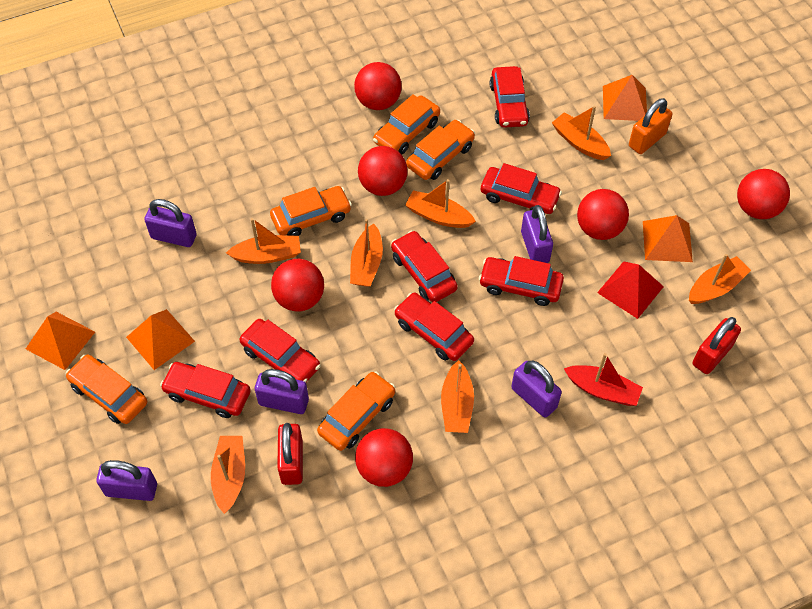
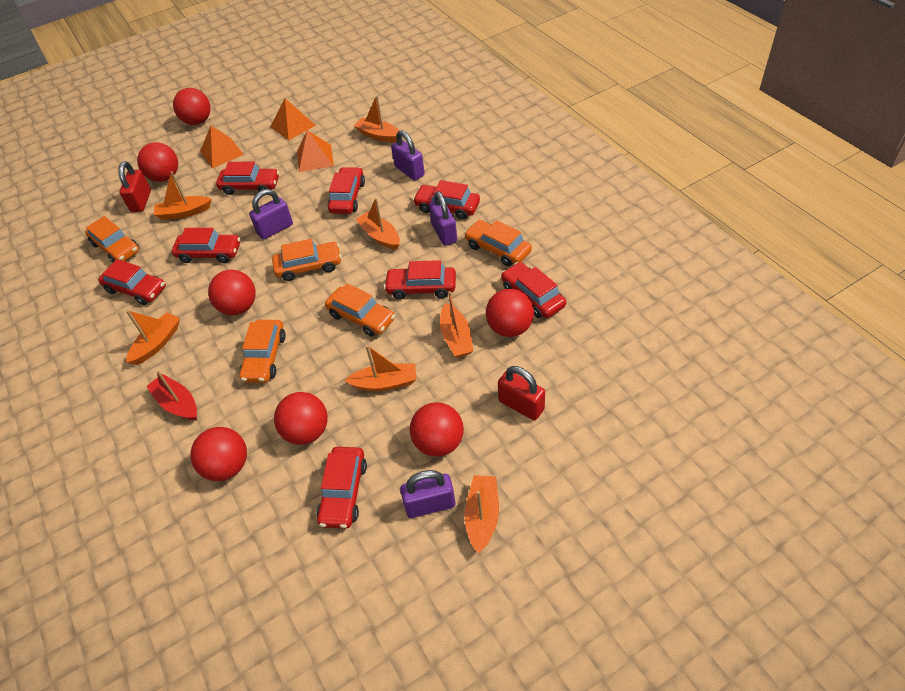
orange padlock: [629,98,672,154] = 1 -> none = 0
orange pyramid: [26,312,95,370] [126,309,195,370] [603,75,647,121] [643,215,693,262] = 4 -> [200,126,244,168] [271,98,316,141] [297,130,334,172] = 3
purple padlock: [96,460,157,501] [144,199,197,247] [255,369,309,414] [511,361,562,418] [521,205,553,263] = 5 -> [249,189,293,240] [391,130,425,181] [400,470,456,518] [429,191,457,246] = 4
red ball: [271,259,324,311] [354,62,402,110] [355,428,413,487] [358,146,408,196] [577,189,629,240] [737,169,790,219] = 6 -> [137,143,178,182] [173,88,211,125] [190,427,247,481] [208,270,256,315] [274,392,328,445] [410,402,464,457] [486,289,534,337] = 7
red car: [160,362,251,418] [239,319,321,383] [391,230,458,302] [394,293,474,361] [479,256,564,306] [481,163,562,214] [490,66,530,128] = 7 -> [98,259,166,305] [172,228,240,263] [216,162,279,195] [317,447,367,529] [328,167,365,214] [384,260,456,300] [413,180,480,220] [501,262,566,318] = 8
red pyramid: [597,261,664,319] = 1 -> none = 0

